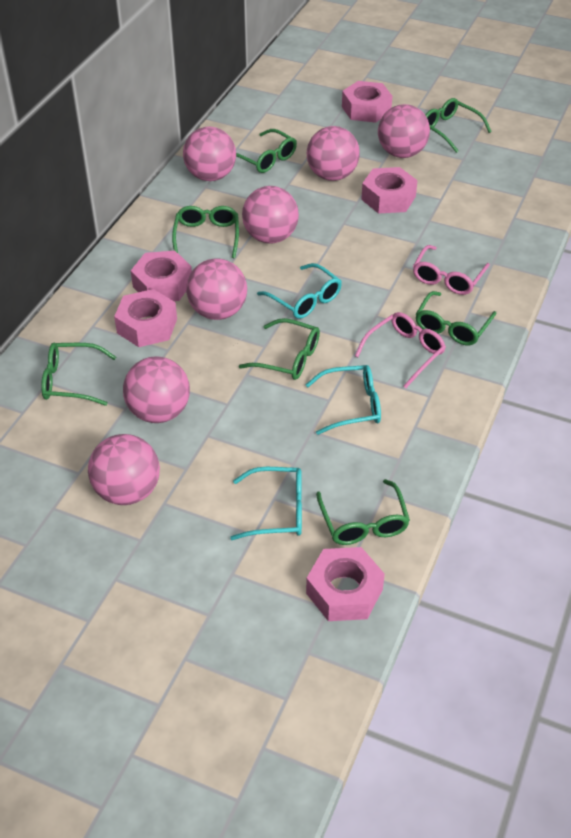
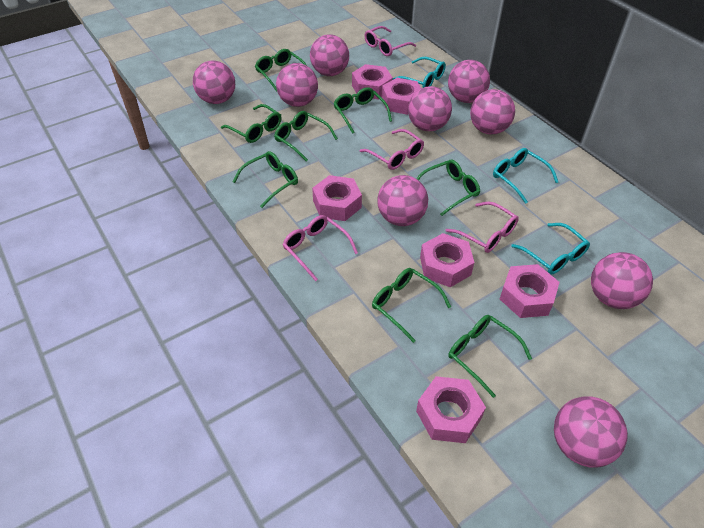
green glasses: [41,343,116,406] [172,206,239,258] [236,129,297,173] [239,318,320,380] [316,479,410,545] [415,291,497,345] [425,98,492,153] = 7 -> [221,104,281,143] [232,151,298,208] [255,49,307,92] [274,111,338,162] [333,87,392,134] [372,268,451,343] [416,160,480,216] [448,315,532,398] = 8
pink ball: [88,434,160,505] [123,356,190,423] [183,127,236,181] [186,259,247,320] [242,186,299,244] [307,126,360,181] [378,104,430,158] = 7 -> [193,60,235,104] [276,63,318,107] [310,34,349,76] [377,175,428,226] [408,86,452,131] [448,60,490,103] [470,89,515,134] [554,396,628,468] [591,252,653,309] = 9
pink glasses: [355,312,446,388] [413,245,490,295] = 2 -> [283,215,358,281] [360,129,424,170] [364,26,416,56] [446,201,519,253] = 4
pink nut: [114,289,177,347] [131,251,192,301] [306,547,385,621] [342,81,392,123] [361,167,418,214] = 5 -> [312,175,362,221] [352,64,393,99] [382,78,421,115] [416,376,486,443] [420,233,474,287] [500,264,560,318] = 6

